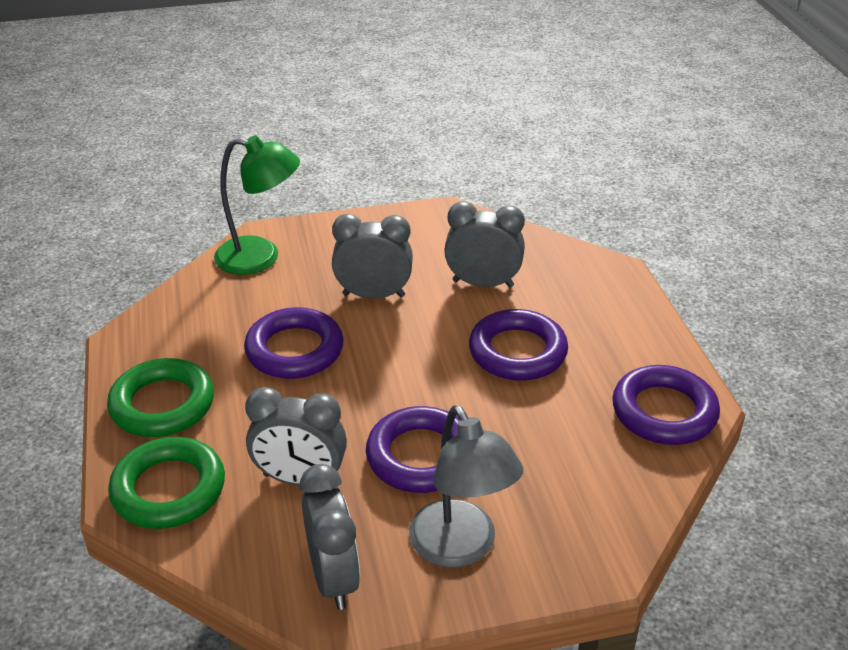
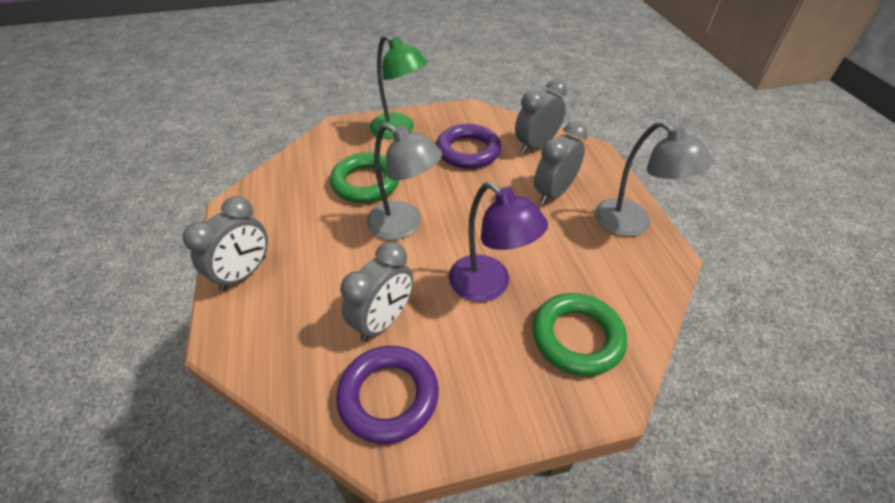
grey lamp: [409,405,523,568] = 1 -> [367,123,442,240] [595,121,713,237] = 2
purple lamp: none = 0 -> [449,182,548,302] = 1
purple ring: [244,307,344,379] [366,406,460,493] [469,309,568,381] [612,365,720,445] = 4 -> [336,346,439,444] [436,124,501,169] = 2

